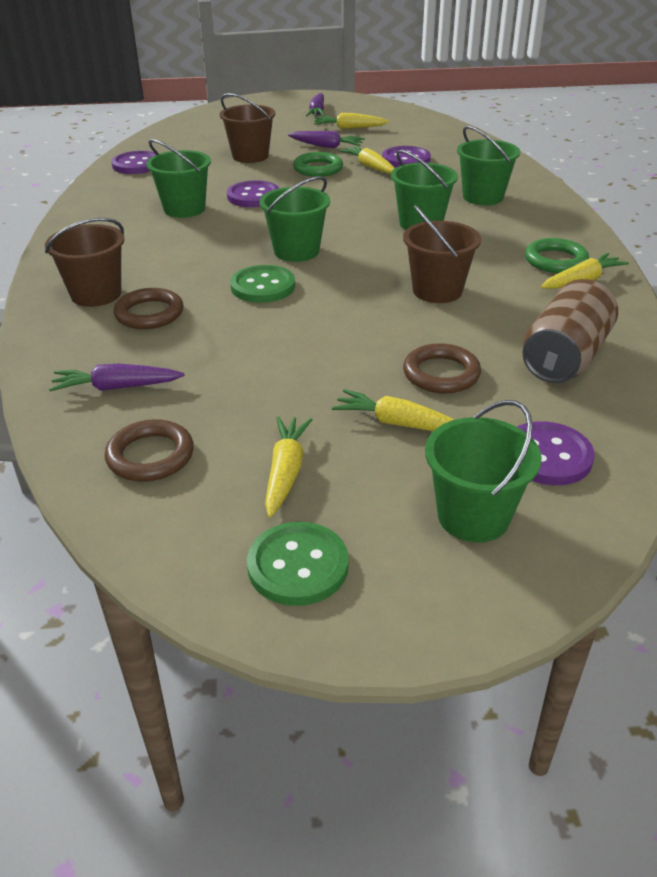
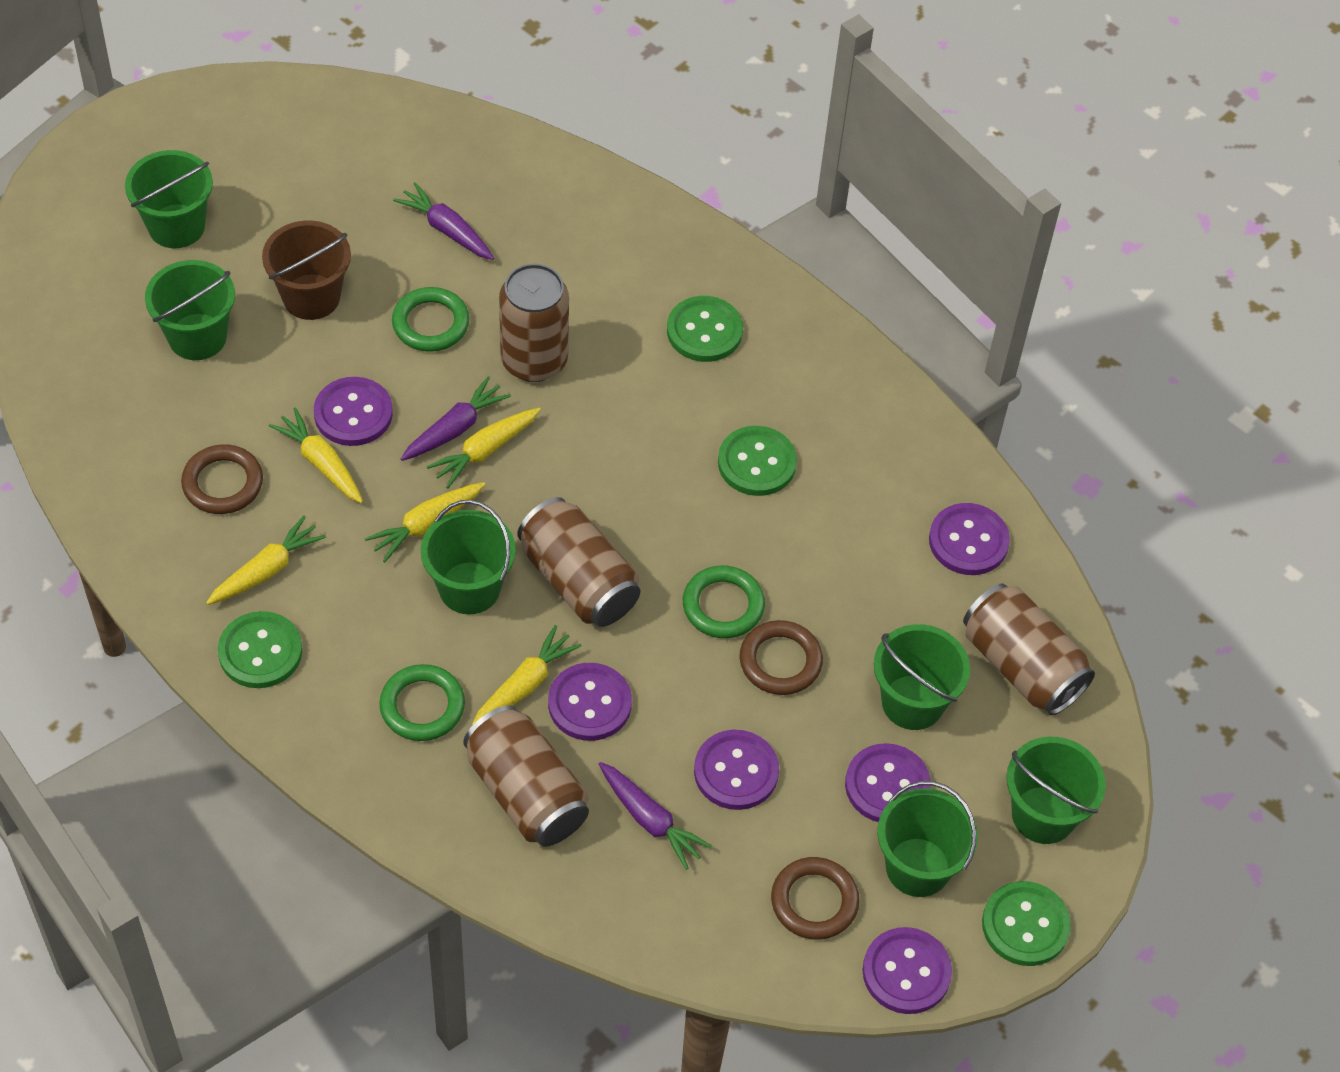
brown bucket: [45,218,125,307] [220,93,275,163] [403,205,481,303] = 3 -> [262,220,351,320] = 1
brown can: [522,279,618,383] = 1 -> [463,705,589,847] [499,264,569,382] [517,497,640,627] [963,584,1095,715] = 4
green bucket: [146,139,211,218] [259,176,330,262] [391,150,458,230] [425,400,542,542] [457,126,520,205] = 5 -> [125,150,213,248] [145,260,235,360] [421,500,516,614] [874,624,970,730] [877,781,978,897] [1007,737,1106,844] = 6
green button: [230,265,295,303] [247,522,349,606] = 2 -> [218,611,302,688] [667,296,743,362] [718,426,797,496] [982,881,1071,966] = 4
green ring: [293,152,343,177] [525,238,589,273] = 2 -> [379,664,465,741] [392,287,469,352] [683,565,765,638] = 3
purple button: [111,151,156,174] [227,180,279,207] [382,146,431,168] [517,421,595,485] = 4 -> [314,377,393,446] [548,663,632,741] [694,730,779,810] [845,743,931,822] [863,927,952,1014] [929,503,1010,575] = 6

